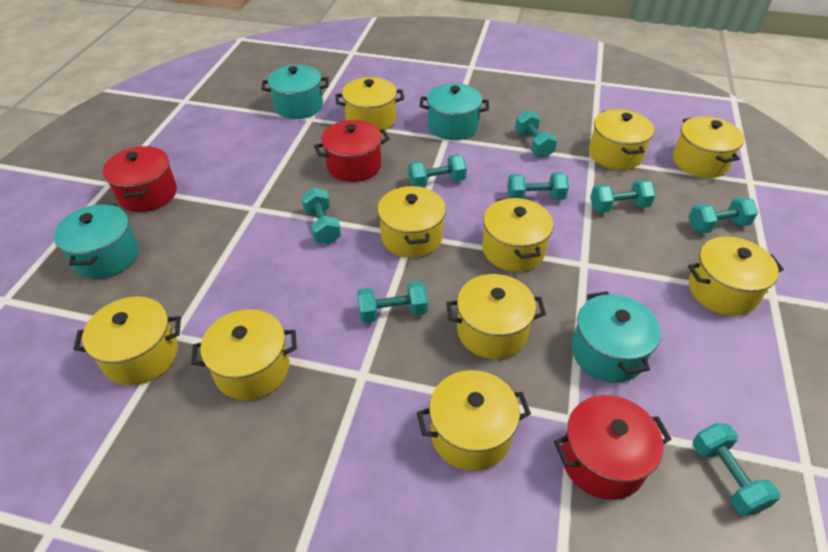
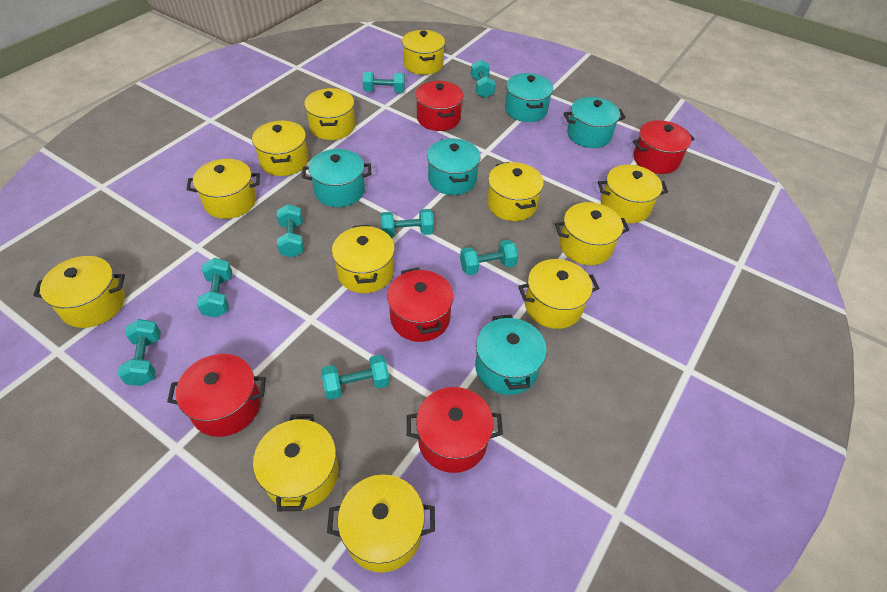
red pot: [103,146,177,212] [314,120,390,182] [554,395,671,500] = 3 -> [167,354,266,437] [387,267,453,342] [407,387,503,473] [415,81,463,131] [633,120,695,174] = 5
turquoise pot: [54,204,139,279] [261,65,328,119] [420,83,489,140] [571,291,661,383] = 4 -> [302,149,371,207] [427,138,481,195] [475,315,547,395] [505,73,553,122] [564,97,626,148] = 5
yellow pot: [73,297,181,385] [191,309,297,400] [335,77,404,130] [378,185,446,258] [417,370,531,471] [446,274,546,359] [482,197,554,272] [589,109,654,170] [673,116,744,178] [688,236,784,316] = 10 -> [33,256,125,328] [186,159,260,219] [252,121,309,176] [253,414,338,511] [304,88,355,140] [327,475,435,572] [332,225,395,293] [402,30,445,75] [487,162,544,221] [518,259,599,329] [555,202,629,265] [598,165,668,223] = 12

